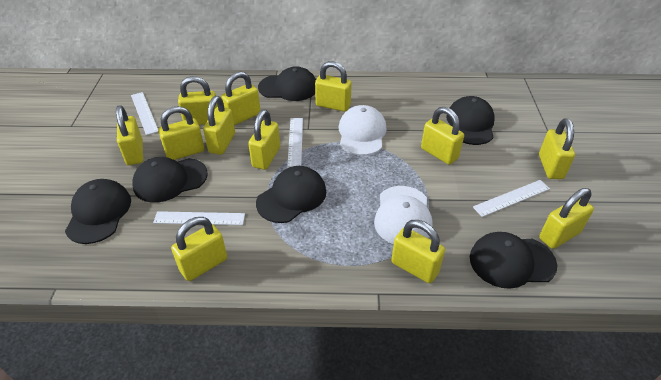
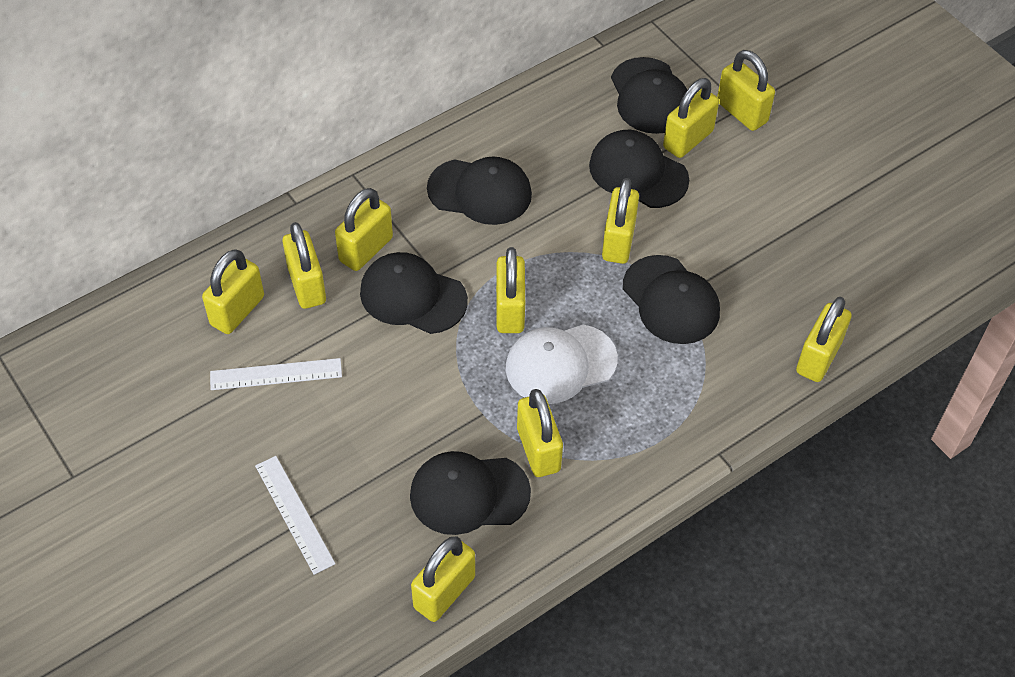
white cap: [339,105,387,156] [374,186,433,244] = 2 -> [506,325,618,404] = 1
white ruler: [131,92,158,135] [153,211,245,225] [287,118,303,168] [473,180,550,217] = 4 -> [210,358,342,390] [255,456,335,575] = 2
yellow padlock: [116,105,143,165] [158,106,205,160] [171,217,227,281] [178,76,218,125] [203,96,235,155] [221,72,261,125] [248,110,280,170] [315,61,352,112] [391,220,445,283] [421,107,464,165] [539,118,575,179] [539,188,594,249] = 12 -> [202,249,264,334] [282,222,326,309] [335,188,393,271] [411,537,475,622] [496,247,525,333] [517,389,563,477] [602,178,639,264] [663,78,719,158] [717,50,775,131] [796,297,852,382] = 10

